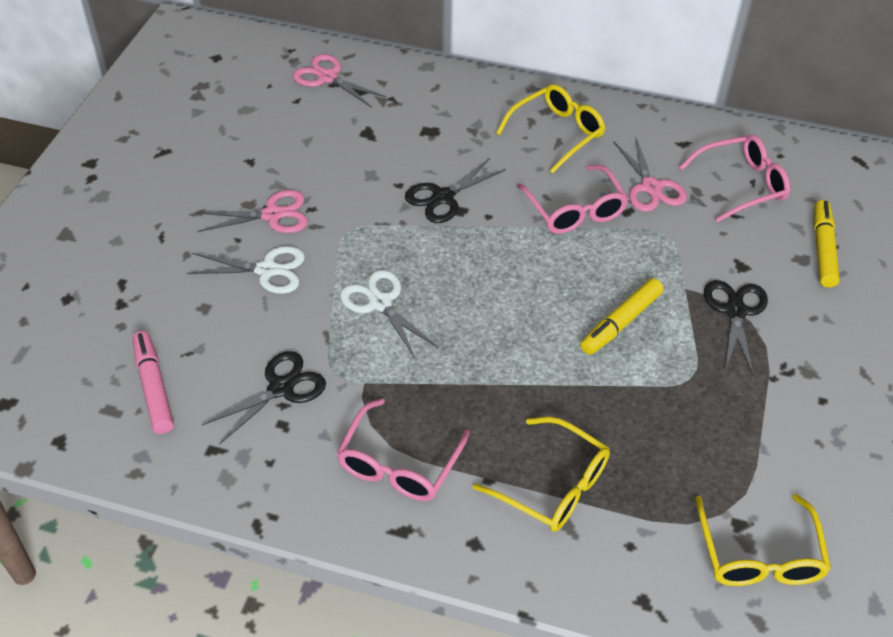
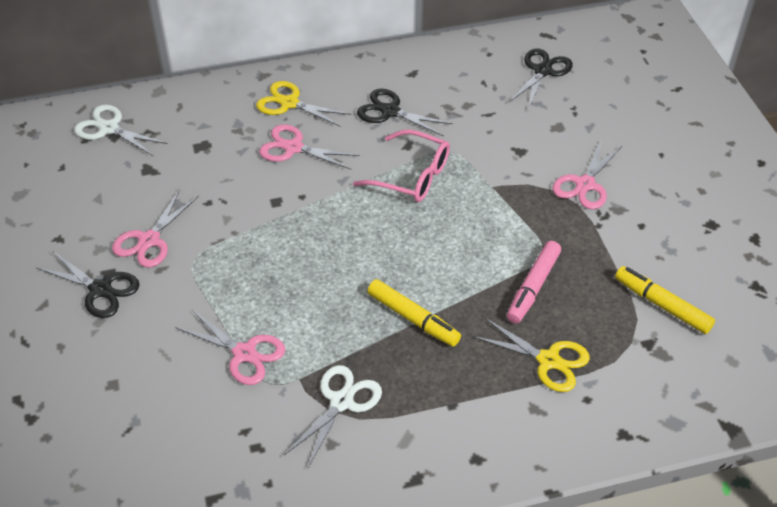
pink glasses: [336,398,470,501] [517,165,628,234] [679,135,790,222] = 3 -> [353,129,450,202] = 1
pink scissors: [196,190,308,233] [293,54,386,108] [614,138,687,212] = 3 -> [112,189,199,267] [175,310,285,385] [259,124,359,170] [552,139,623,209] = 4
yellow glasses: [473,416,610,532] [496,84,606,174] [695,494,831,586] = 3 -> none = 0
yellow scissors: none = 0 -> [256,81,351,127] [473,318,590,392] = 2

